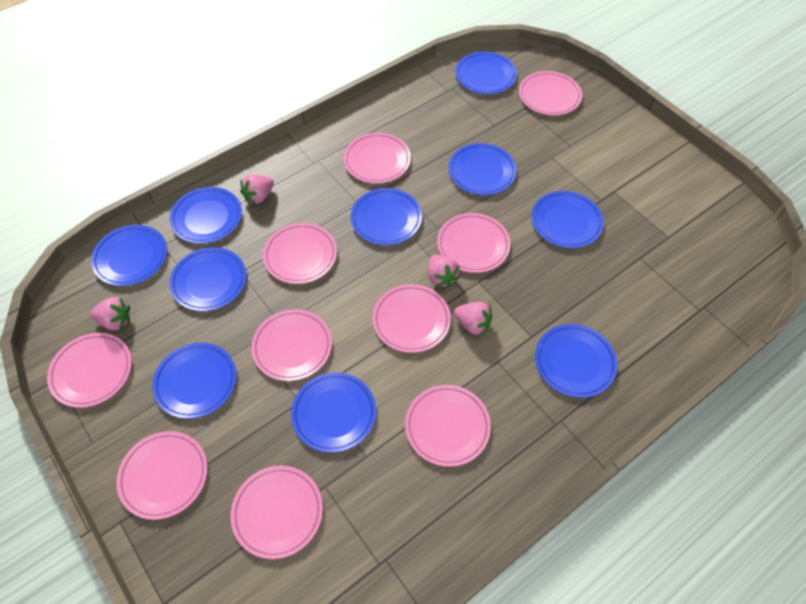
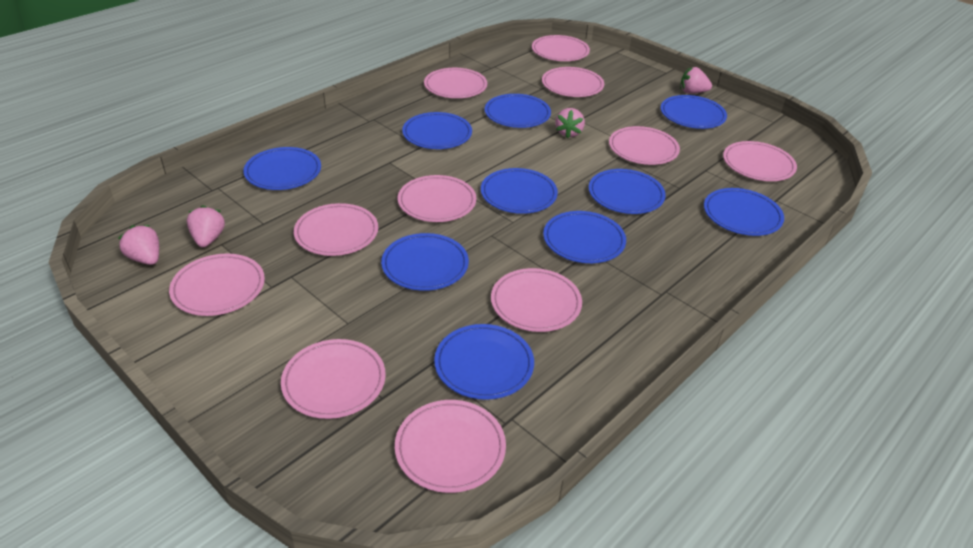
pink plate: [47,333,132,408] [116,431,208,520] [230,466,323,559] [251,309,332,381] [263,223,337,284] [343,133,411,184] [372,284,451,353] [405,385,491,467] [437,213,510,273] [519,71,582,115] = 10 -> [169,254,265,316] [281,339,386,419] [294,203,378,256] [395,400,506,493] [398,175,476,222] [424,68,487,98] [491,268,582,332] [532,35,590,61] [542,67,604,97] [609,126,680,165] [723,141,797,181] = 11

